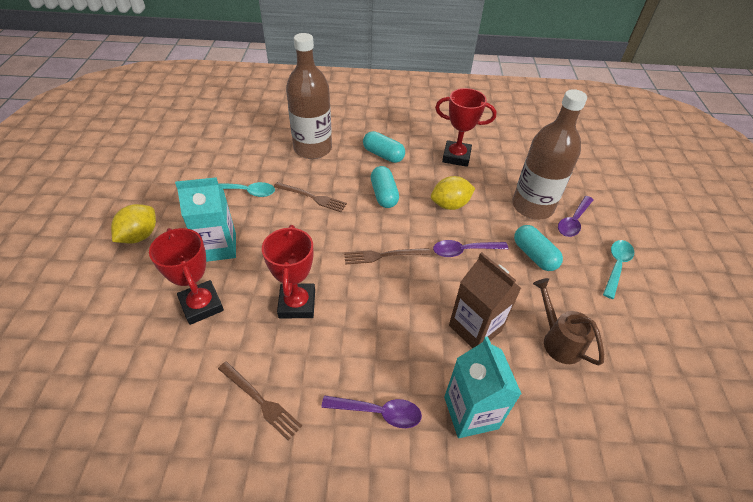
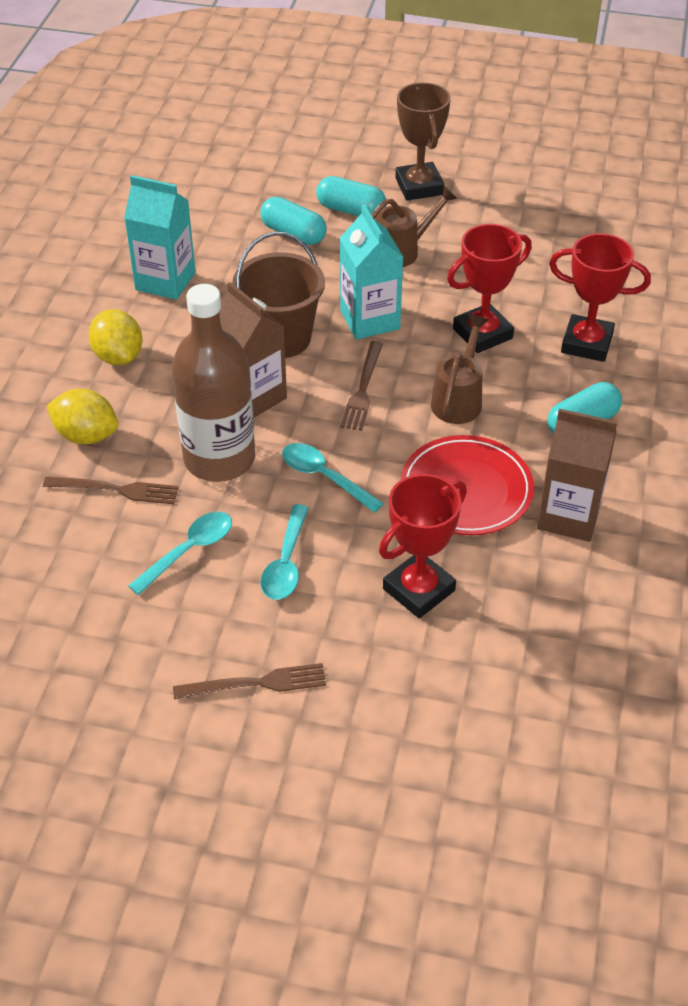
brown bottle: [286,33,332,159] [512,89,587,219] = 2 -> [172,284,255,482] = 1
brown bucket: none = 0 -> [232,232,325,358] = 1
brown carton: [449,252,521,348] = 1 -> [219,282,287,418] [537,409,618,542] = 2
brown trophy: none = 0 -> [396,82,451,200] = 1
brown watering can: [533,278,604,365] = 1 -> [371,186,458,267] [431,315,488,424] = 2
purple spoon: [321,395,422,428] [433,240,509,257] [558,196,593,237] = 3 -> none = 0
red plate: none = 0 -> [401,435,534,535] = 1
turquoise spoon: [219,182,275,197] [603,240,634,299] = 2 -> [128,511,232,595] [260,504,309,600] [282,443,384,513] = 3

